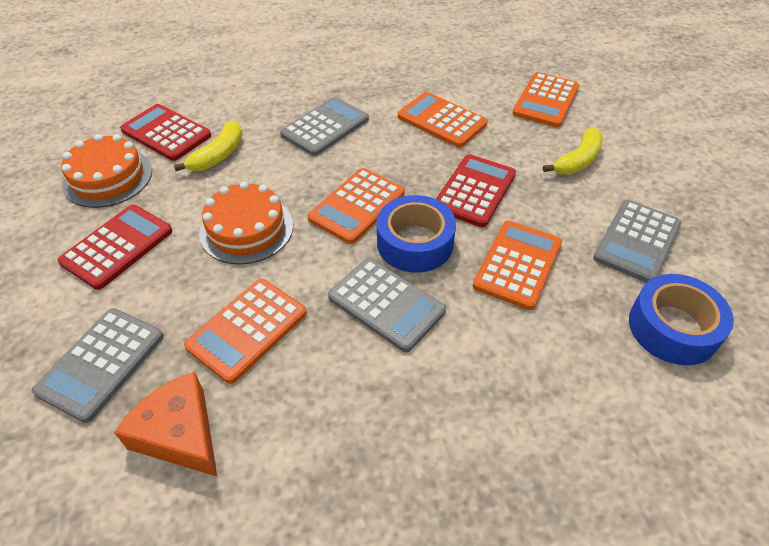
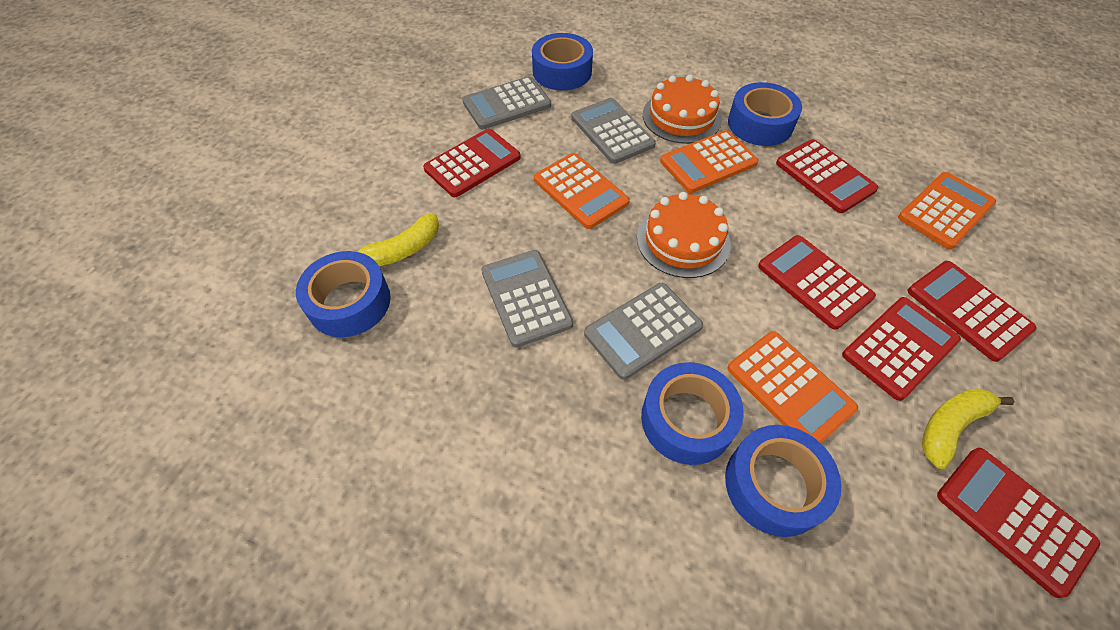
blue tape: [377,195,456,273] [629,274,734,365] = 2 -> [296,251,391,337] [532,33,593,90] [641,362,744,465] [725,425,841,537] [728,82,802,146] = 5
orange calculator: [184,279,307,384] [308,168,405,244] [398,92,488,148] [473,221,562,310] [512,72,579,127] = 5 -> [534,153,630,229] [660,130,758,193] [727,331,858,443] [898,172,996,249] = 4
orange cheese: [114,372,217,476] = 1 -> none = 0
red calculator: [58,205,172,290] [120,104,211,161] [436,154,516,227] = 3 -> [423,129,521,197] [758,235,876,330] [776,139,878,213] [842,297,961,401] [908,261,1037,362] [937,448,1100,598] = 6

